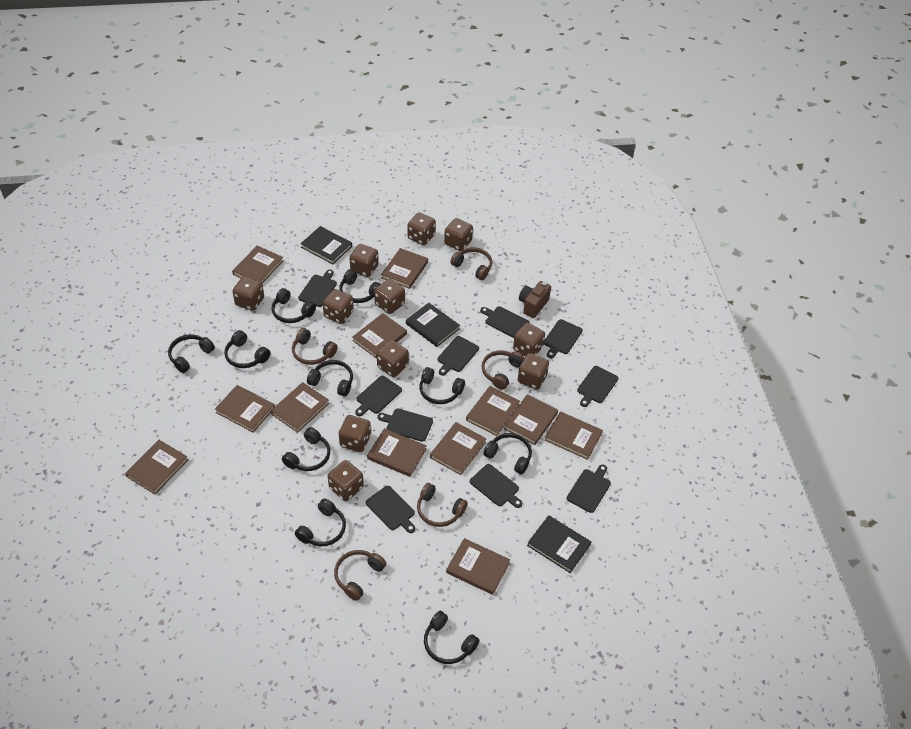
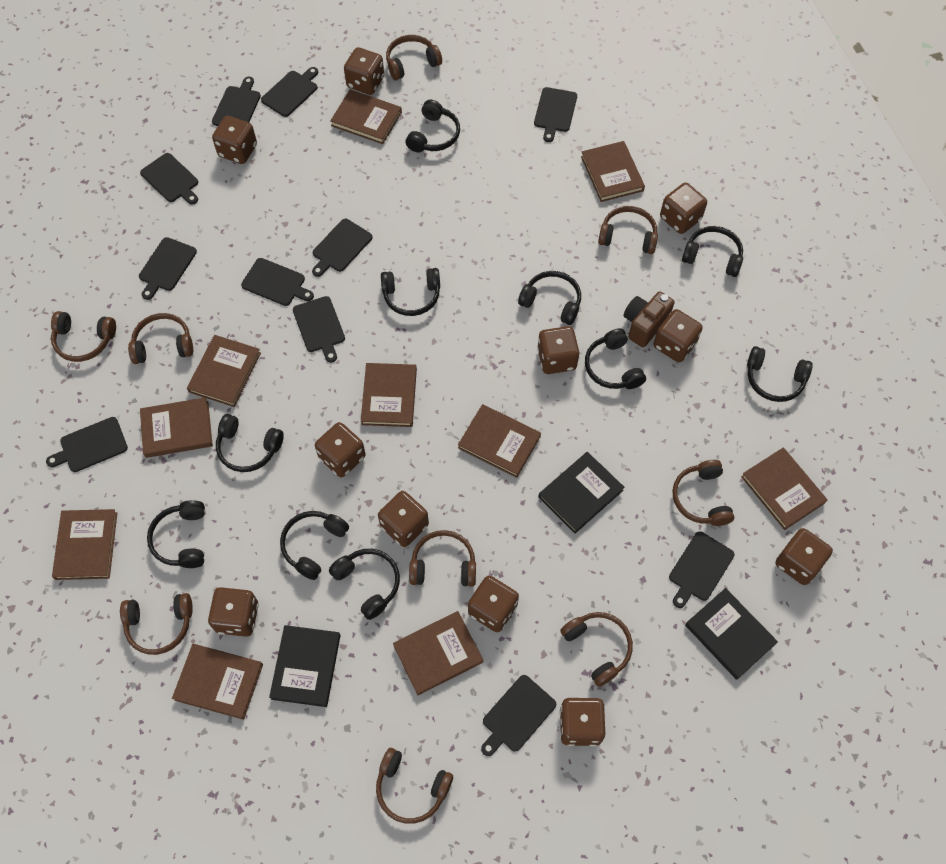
black cutting board: [298,270,337,307] [355,376,402,416] [366,486,416,533] [377,408,433,442] [437,336,479,376] [470,464,522,508] [480,306,529,338] [544,319,583,358] [567,465,611,513] [577,366,619,407] = 10 -> [46,417,128,472] [139,237,197,300] [140,153,198,205] [212,77,261,126] [241,258,314,306] [261,67,318,117] [293,296,345,363] [312,219,373,277] [481,675,556,756] [534,87,577,142] [669,531,735,608] = 11
brown book: [125,440,188,495] [215,385,275,433] [232,246,284,283] [271,382,329,433] [352,313,407,359] [367,428,427,477] [381,248,428,289] [430,422,487,475] [446,538,510,595] [466,386,520,436] [504,394,558,445] [545,411,603,460] = 12 -> [52,509,117,580] [140,397,213,458] [172,644,263,720] [187,335,261,407] [330,90,402,144] [361,363,417,427] [393,611,483,695] [458,404,541,478] [581,141,645,202] [741,447,827,530] = 10
brown headphones: [292,328,338,365] [334,550,387,601] [417,483,468,527] [450,247,492,280] [481,350,524,390] = 5 -> [51,311,116,362] [120,593,193,655] [128,313,193,364] [376,748,453,824] [386,35,442,80] [409,530,476,587] [560,612,633,687] [598,206,658,254] [672,460,734,526] = 9

